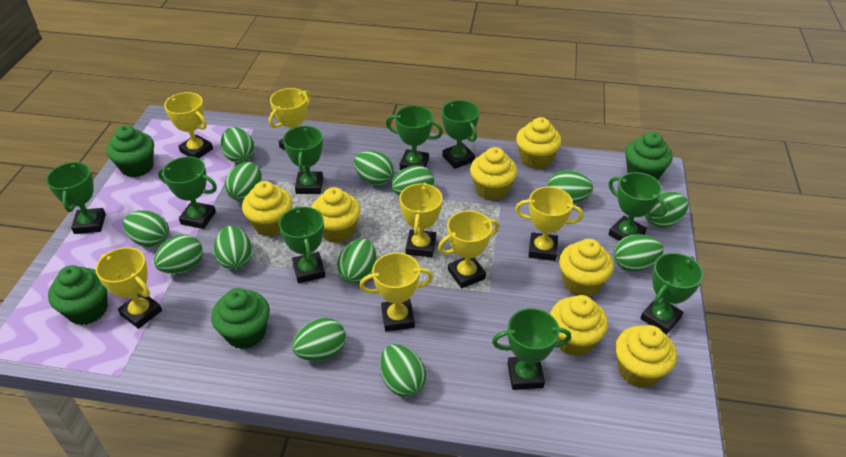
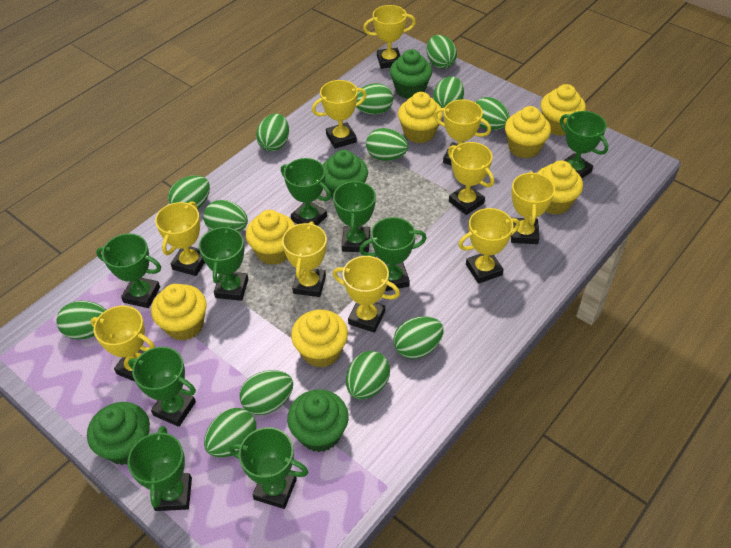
yellow trophy: [96,247,162,329] [164,92,213,158] [269,88,311,151] [359,253,433,332] [399,183,442,257] [438,210,499,288] [515,187,583,261] = 7 -> [90,305,155,382] [155,201,205,276] [282,221,327,297] [312,80,367,149] [333,256,400,333] [363,5,416,69] [434,99,491,166] [448,142,494,215] [458,208,520,284] [511,171,555,244] = 10

